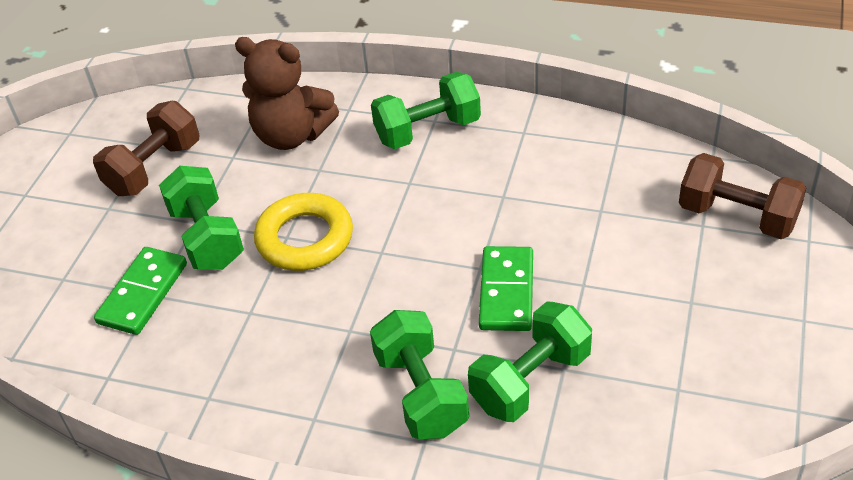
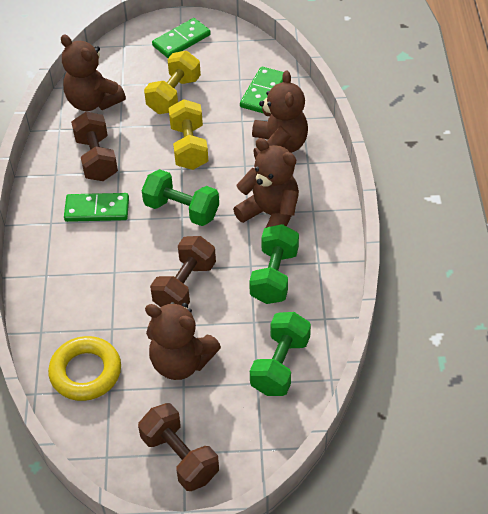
brown dumbbell: [93,101,199,196] [679,153,806,239] = 2 -> [71,112,118,181] [138,403,219,491] [150,236,216,307] = 3
brown teddy bear: [235,37,339,150] = 1 -> [61,35,126,111] [145,302,221,380] [233,138,299,228] [252,70,308,160] = 4
green domino: [94,247,187,335] [479,246,533,331] = 2 -> [64,193,129,222] [152,18,211,58] [240,67,284,114] = 3
green dumbbell: [159,166,244,270] [370,310,469,439] [371,72,481,149] [468,301,592,422] = 4 -> [142,169,219,226] [249,224,299,304] [250,312,311,396] = 3
yellow dumbbell: none = 0 -> [144,51,201,114] [169,99,208,170] = 2

